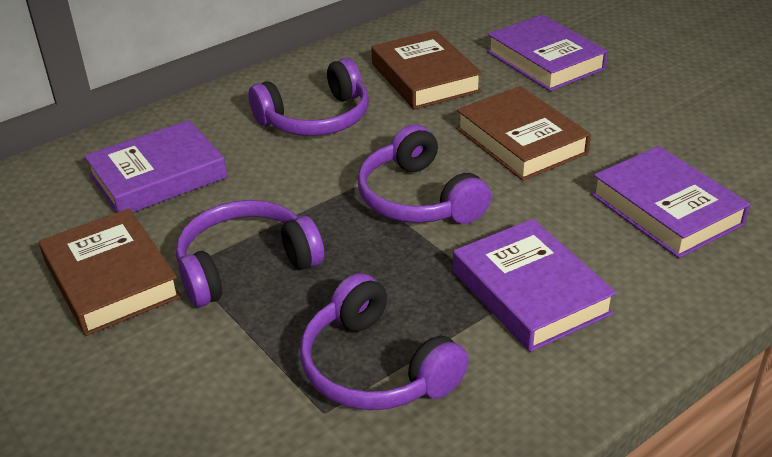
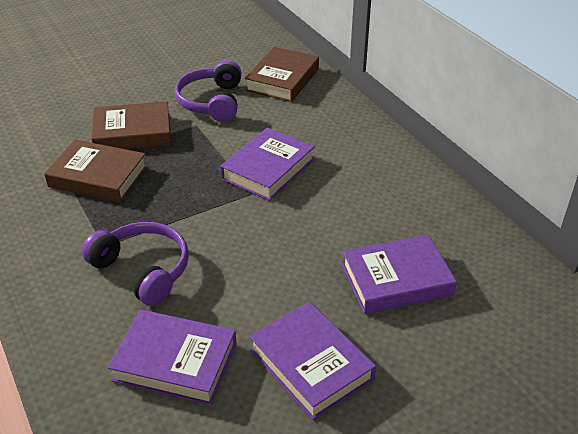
purple headphones: [176,200,324,307] [249,58,369,136] [300,273,469,410] [357,125,491,224] = 4 -> [82,222,189,306] [175,60,241,122] = 2

